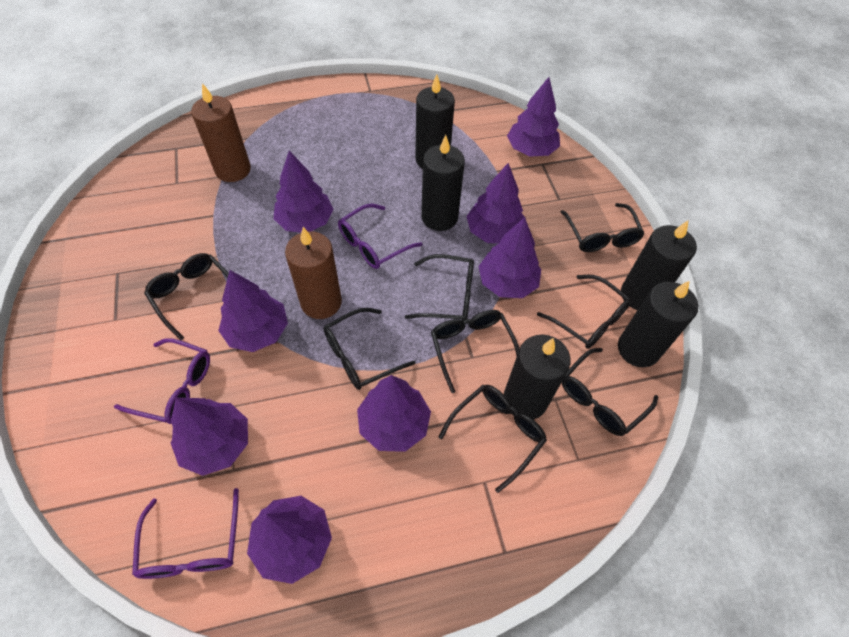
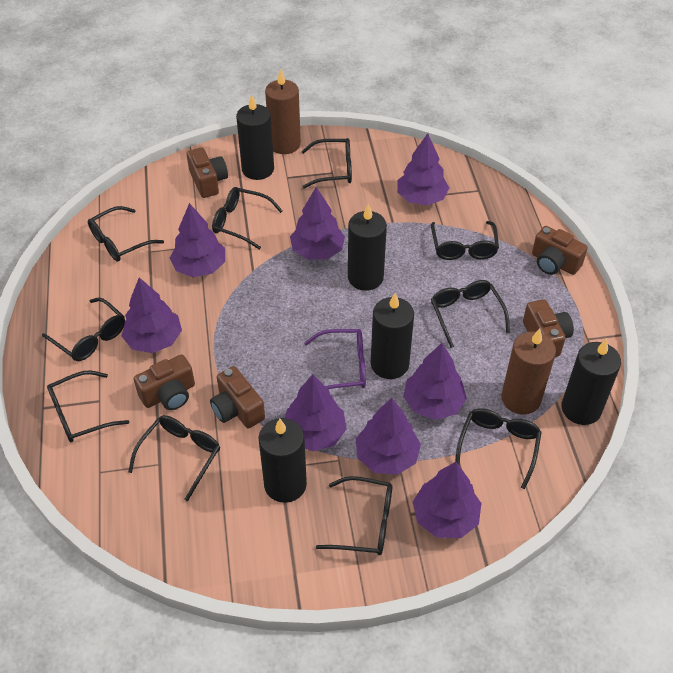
black glasses: [144,253,229,341] [323,308,416,390] [405,254,474,321] [431,310,519,393] [439,385,547,493] [537,275,632,349] [561,203,644,252] [562,348,658,436] = 8 -> [42,297,125,361] [47,370,129,442] [88,206,164,261] [128,415,220,501] [212,187,283,250] [301,138,352,189] [316,476,392,555] [431,221,499,260] [431,280,510,348] [455,408,542,489] = 10
brown camera: none = 0 -> [134,354,195,410] [187,147,228,198] [210,366,265,428] [523,299,574,357] [532,226,588,275] = 5
purple glasses: [114,338,210,424] [132,488,239,579] [338,204,423,269] = 3 -> [304,329,366,389] = 1

